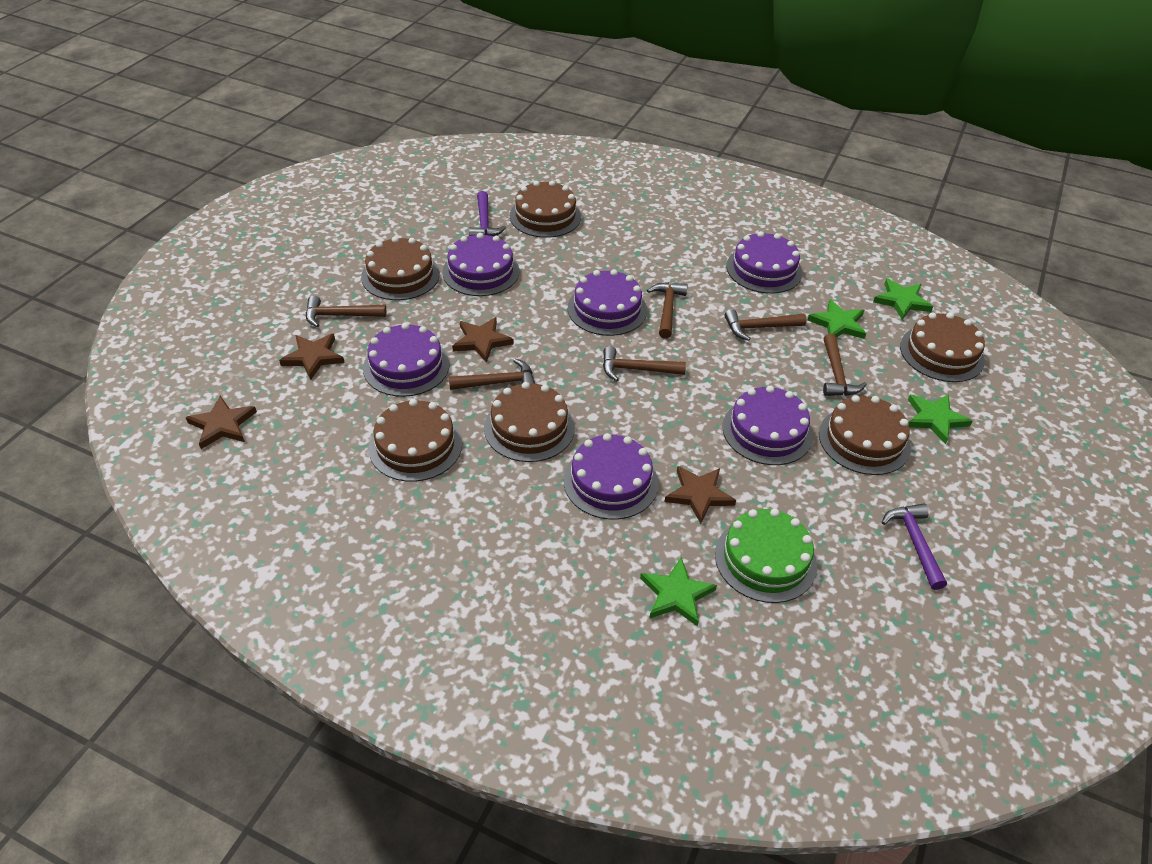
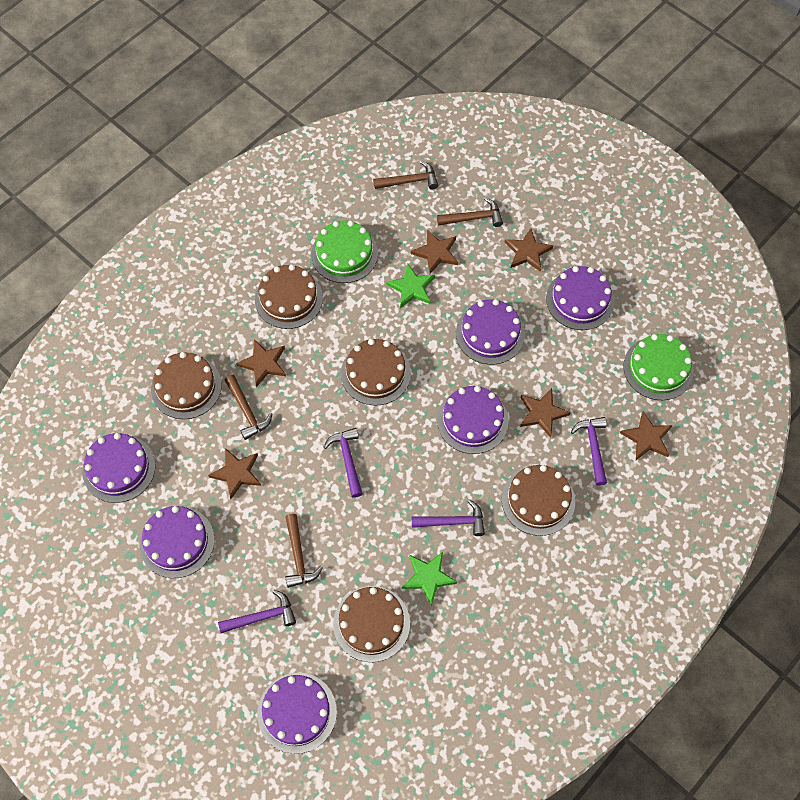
brown cake: [361,236,440,300] [369,399,462,482] [484,382,575,462] [510,181,581,238] [819,395,911,475] [900,312,985,382] = 6 -> [151,352,222,419] [255,265,323,329] [333,586,410,662] [341,339,411,406] [502,465,575,536] = 5
brown hammer: [306,295,386,327] [449,359,535,390] [603,346,686,381] [647,282,688,339] [724,309,807,341] [823,334,867,396] = 6 -> [225,374,272,440] [285,514,323,588] [373,161,438,190] [437,197,503,227] = 4
brown star: [186,396,257,449] [279,333,345,380] [452,317,514,363] [664,466,736,524] = 4 -> [208,448,261,499] [236,339,286,387] [411,230,458,274] [504,228,553,272] [520,388,571,438] [620,411,673,460] = 6
green cake: [715,509,817,603] = 1 -> [311,220,378,283] [623,334,694,400] = 2
green star: [640,557,717,627] [808,299,866,339] [873,278,933,320] [908,394,972,444] = 4 -> [386,264,435,308] [402,552,457,606] = 2
purple hammer: [469,191,506,236] [882,503,947,590] = 2 -> [218,590,296,633] [323,428,363,498] [412,499,485,536] [571,417,607,486] = 4

